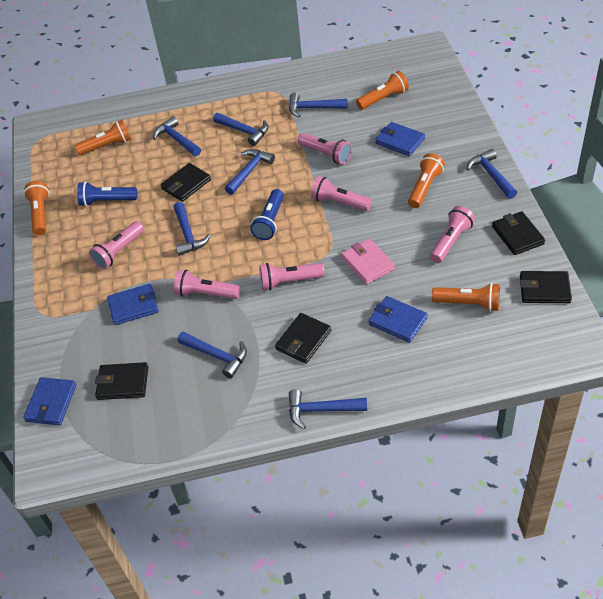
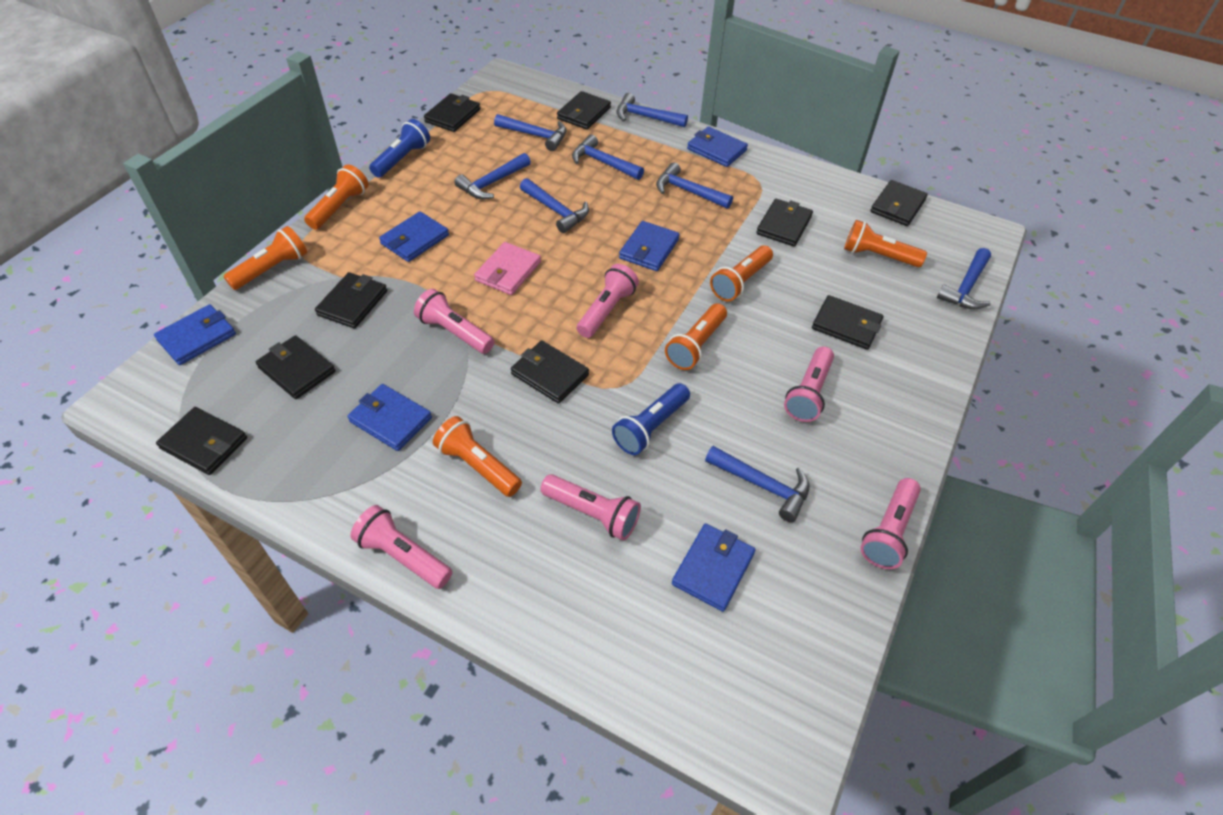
black wallet: [95,362,148,400] [160,163,211,202] [275,313,331,364] [492,211,545,255] [520,271,572,303] = 5 -> [156,407,247,475] [256,335,335,399] [315,272,387,329] [424,93,480,132] [511,341,589,404] [557,91,611,130] [756,199,813,247] [812,295,883,350] [870,180,928,226] = 9
blue wallet: [23,377,76,425] [107,284,159,325] [369,296,428,343] [375,122,425,156] = 4 -> [154,304,236,365] [347,384,432,451] [379,211,449,262] [619,221,680,271] [672,523,756,612] [687,126,748,167] = 6
orange flashlight: [24,181,49,235] [75,120,131,155] [356,71,409,110] [408,153,445,208] [432,283,500,312] = 5 -> [223,226,307,290] [304,164,368,230] [433,416,522,497] [665,303,727,370] [710,245,773,301] [844,220,927,267] = 6

